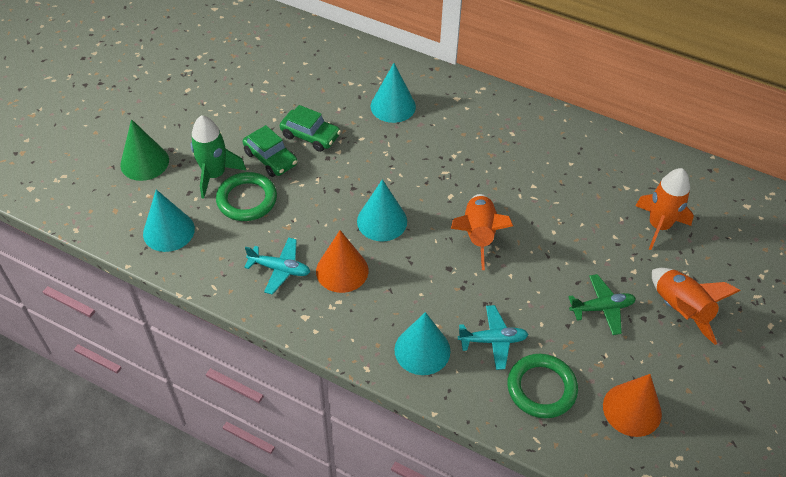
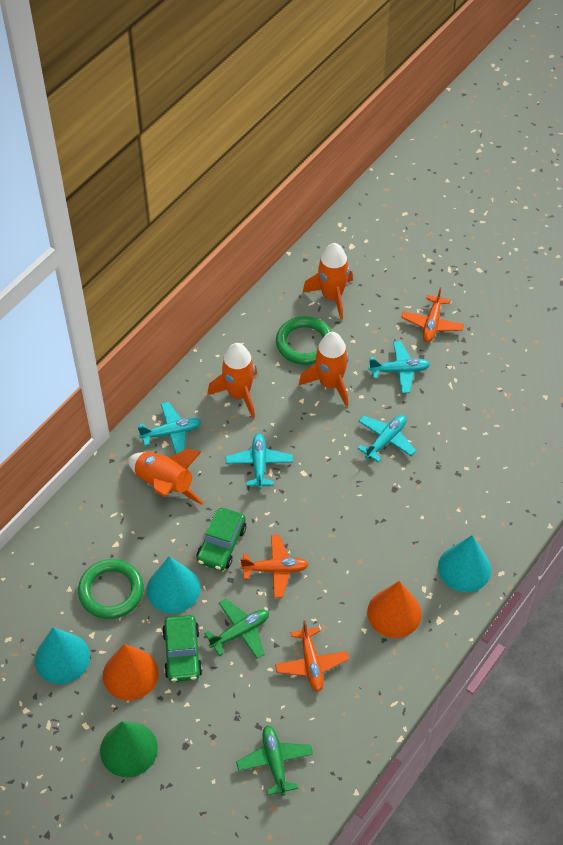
green plane: [568,274,636,335] = 1 -> [204,599,269,659] [236,725,313,796] = 2
green rocket: [191,115,246,199] = 1 -> none = 0
orange plane: none = 0 -> [240,535,309,598] [275,620,349,692] [401,287,464,342] = 3
orange rocket: [451,194,513,270] [635,168,694,250] [652,268,741,345] = 3 -> [128,449,204,505] [207,343,257,419] [299,332,349,407] [302,243,353,320] = 4
turquoise cone: [143,189,195,252] [357,179,407,242] [371,63,416,123] [394,312,450,375] = 4 -> [35,627,90,684] [147,557,200,613] [438,535,491,592] = 3
turquoise plane: [244,237,310,295] [458,305,528,370] = 2 -> [138,402,201,454] [226,434,293,489] [357,415,416,463] [368,341,430,393] = 4

